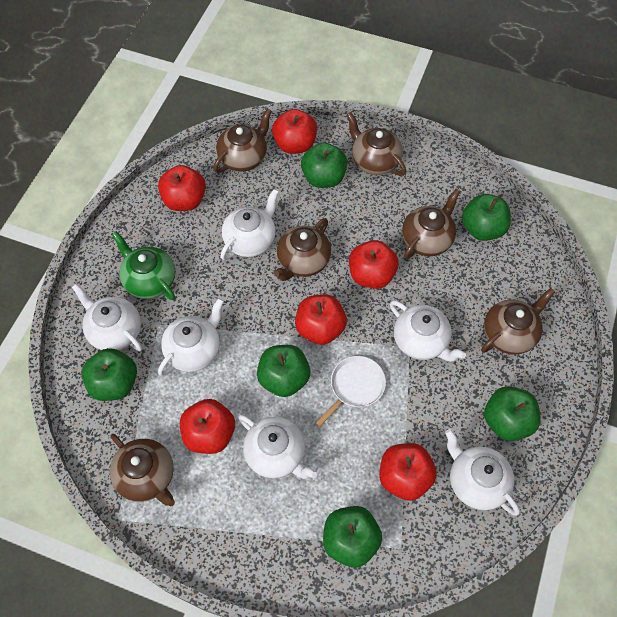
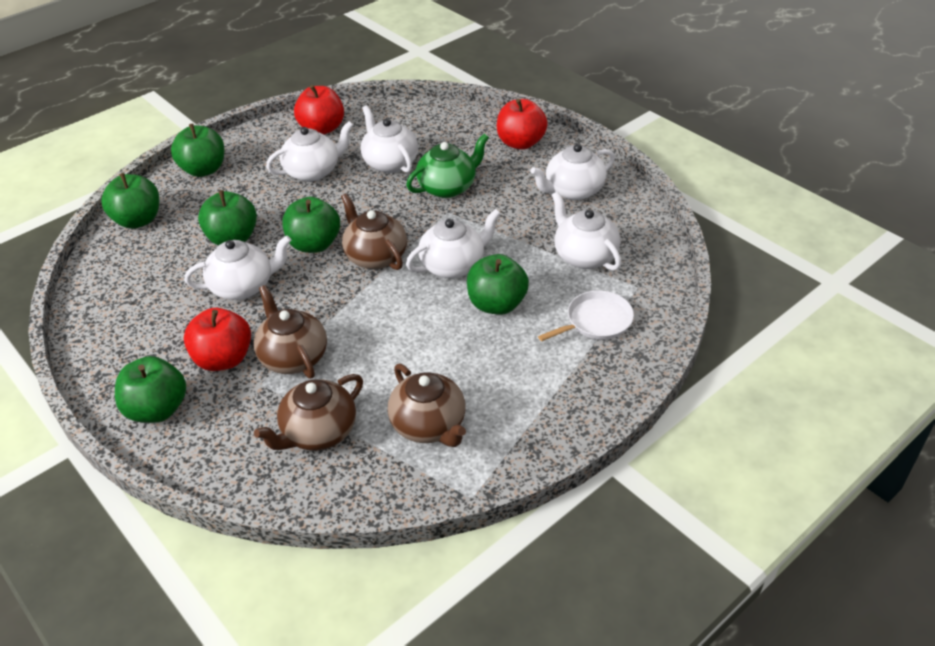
brown teapot: [110,434,175,507] [213,109,272,173] [274,218,331,281] [346,113,406,176] [402,189,460,259] [481,288,555,355] = 6 -> [254,285,327,379] [254,374,363,450] [341,193,407,270] [388,363,466,447] = 4
red apple: [158,165,206,211] [180,399,235,454] [272,109,317,154] [295,294,347,345] [349,240,399,289] [379,443,437,501] = 6 -> [184,308,251,371] [294,85,344,135] [497,99,548,150] = 3

